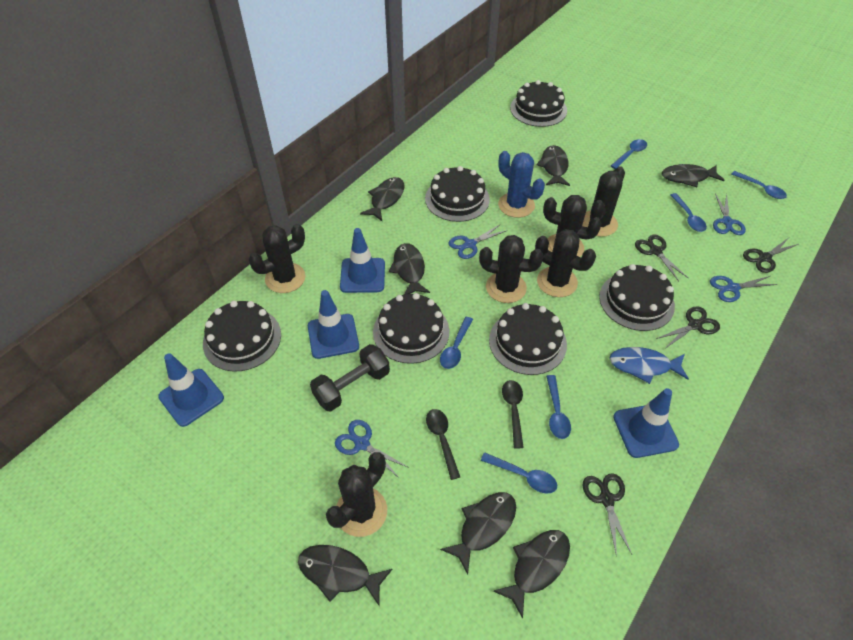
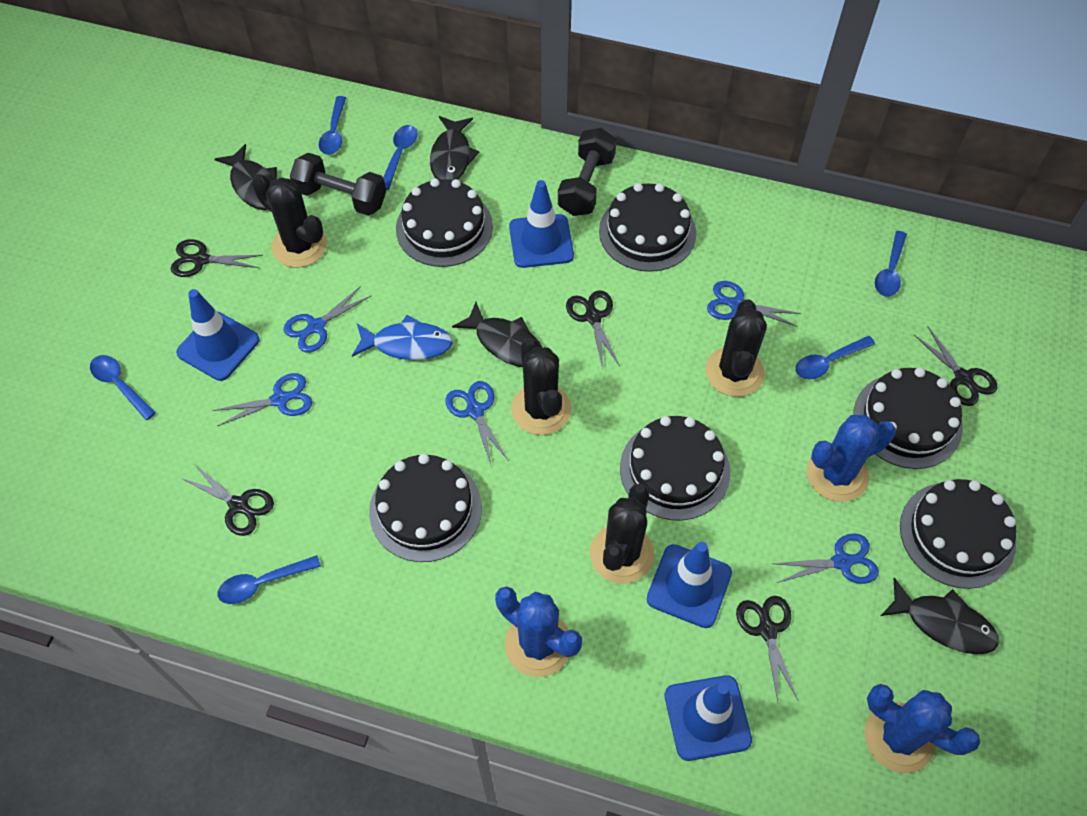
black cactus: [249,224,306,293] [326,452,387,537] [479,235,544,303] [535,229,596,297] [543,195,602,257] [582,166,625,237] = 6 -> [252,174,327,267] [511,338,571,435] [590,483,654,584] [705,299,767,397] = 4
black dumbbell: [310,344,390,411] = 1 -> [290,153,386,216] [558,128,616,216] = 2
black fish: [298,545,393,605] [360,177,404,221] [389,243,430,295] [440,492,516,574] [493,530,570,619] [537,145,570,186] [662,164,725,187] = 7 -> [214,144,277,210] [430,116,479,180] [452,302,543,367] [881,578,999,654] = 4
black scissors: [582,473,632,557] [635,235,688,281] [656,306,720,348] [743,239,798,273] = 4 -> [171,239,263,277] [181,464,274,536] [566,290,620,369] [736,596,798,702] [914,327,997,406] = 5
black spoon: [426,409,460,480] [502,380,524,448] = 2 -> none = 0
blue cactus: [498,151,545,218] = 1 -> [495,586,582,677] [806,415,896,502] [865,684,980,773] = 3
blue scissors: [335,420,409,479] [449,224,508,259] [710,276,778,302] [713,194,746,235] = 4 -> [213,373,312,426] [284,286,371,353] [445,381,509,465] [707,281,801,327] [772,533,879,584] = 5

